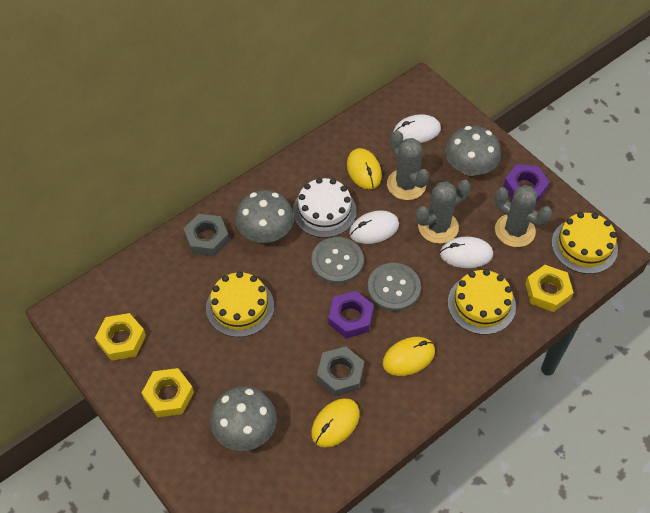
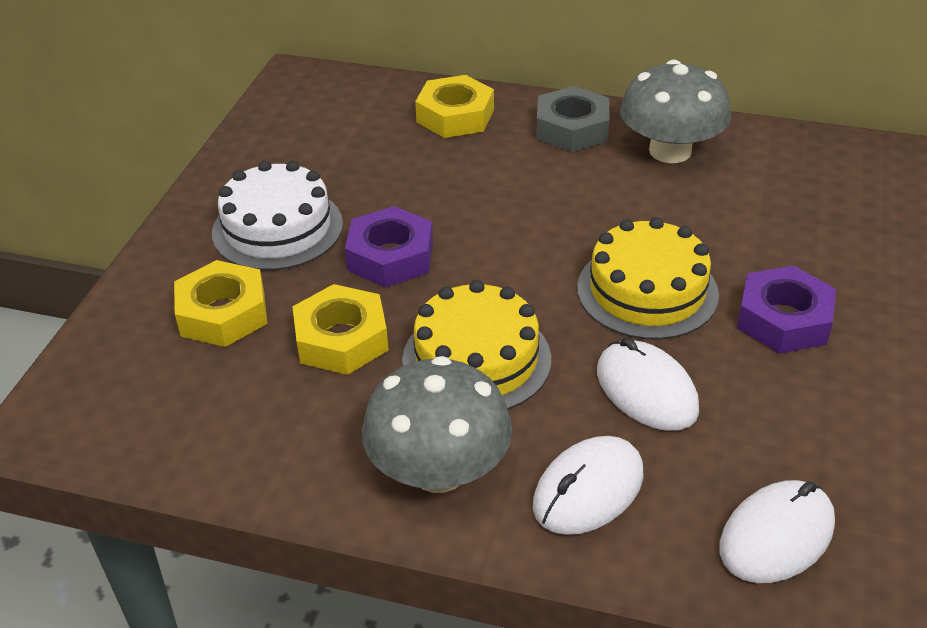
grey button: [311,237,364,284] [368,263,421,312] = 2 -> none = 0
grey cactus: [387,131,429,200] [416,180,470,244] [495,185,552,247] = 3 -> none = 0
grey mushroom: [210,386,277,451] [235,190,294,243] [445,126,501,176] = 3 -> [362,356,512,493] [620,60,731,163] = 2
grey nut: [184,214,229,256] [317,346,364,397] = 2 -> [536,86,609,152] = 1
yellow cake: [206,271,274,337] [448,269,516,335] [552,212,618,274] = 3 -> [402,280,551,410] [577,217,719,340] = 2
yellow mouse: [311,398,360,448] [347,148,382,189] [383,337,435,376] = 3 -> none = 0

